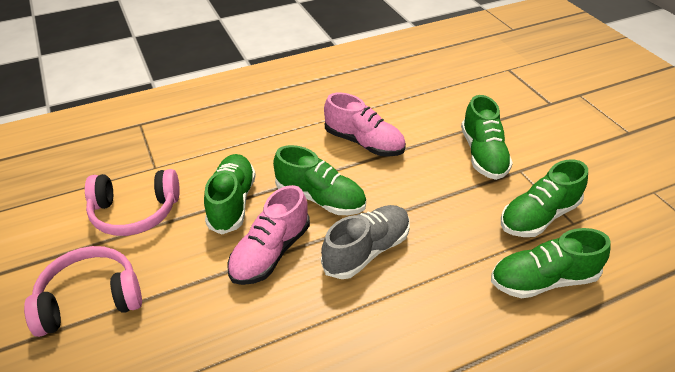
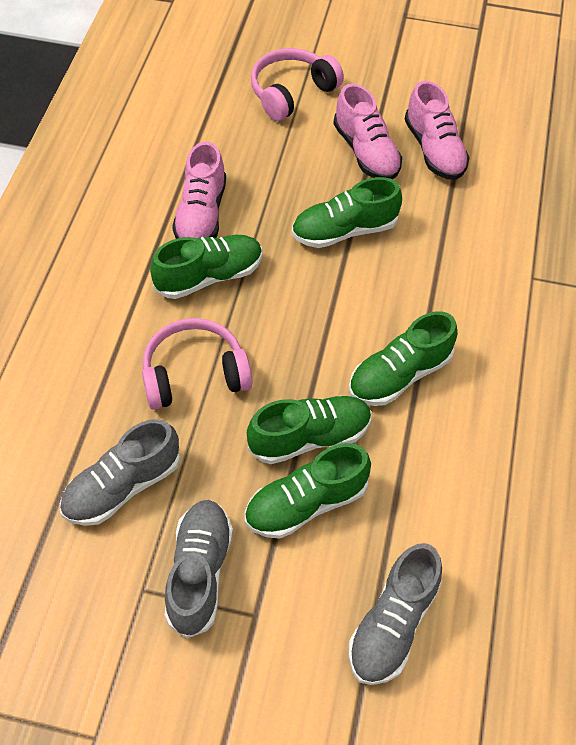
grey shoe: [321,205,410,279] = 1 -> [60,419,180,526] [165,500,233,638] [348,543,442,685] = 3
pink shoe: [227,185,310,285] [324,93,406,157] = 2 -> [172,142,226,239] [333,84,402,179] [404,81,470,180] = 3

